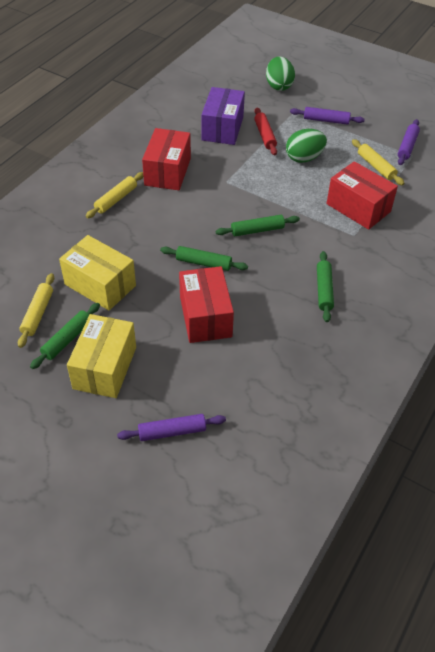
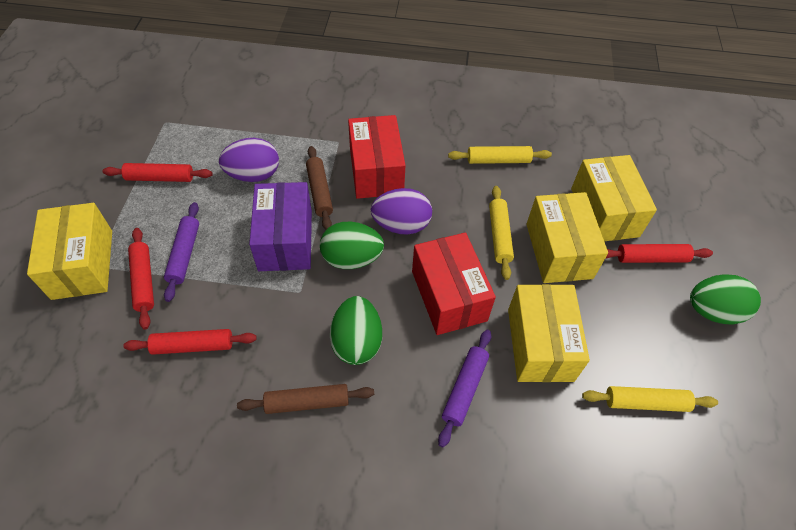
brown rolling pin: none = 0 -> [237,384,374,414] [306,146,333,230] = 2
green egg: [266,56,295,91] [286,129,327,163] = 2 -> [320,222,384,269] [330,296,382,365] [690,274,761,325] = 3
green rolling pin: [30,303,100,369] [160,246,248,271] [216,215,300,236] [317,251,334,322] = 4 -> none = 0
purple egg: none = 0 -> [219,138,279,182] [371,188,432,235] = 2
purple rolling pin: [117,414,226,441] [290,107,365,125] [398,119,420,165] = 3 -> [164,202,199,302] [438,330,491,447] = 2
red box: [142,128,191,190] [179,266,234,343] [326,161,398,230] = 3 -> [348,115,405,199] [412,232,496,335] = 2
red rolling pin: [254,108,277,155] = 1 -> [102,163,212,182] [123,329,257,355] [128,228,154,330] [606,244,713,263] = 4
yellow box: [59,235,136,310] [67,314,136,398] = 2 -> [27,203,112,300] [508,284,590,382] [526,192,608,283] [571,155,657,241] = 4

